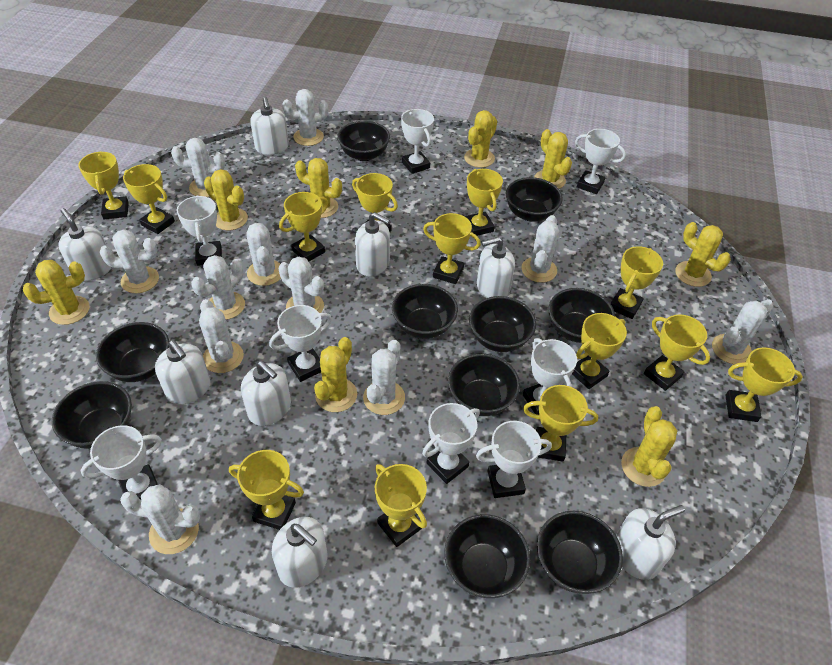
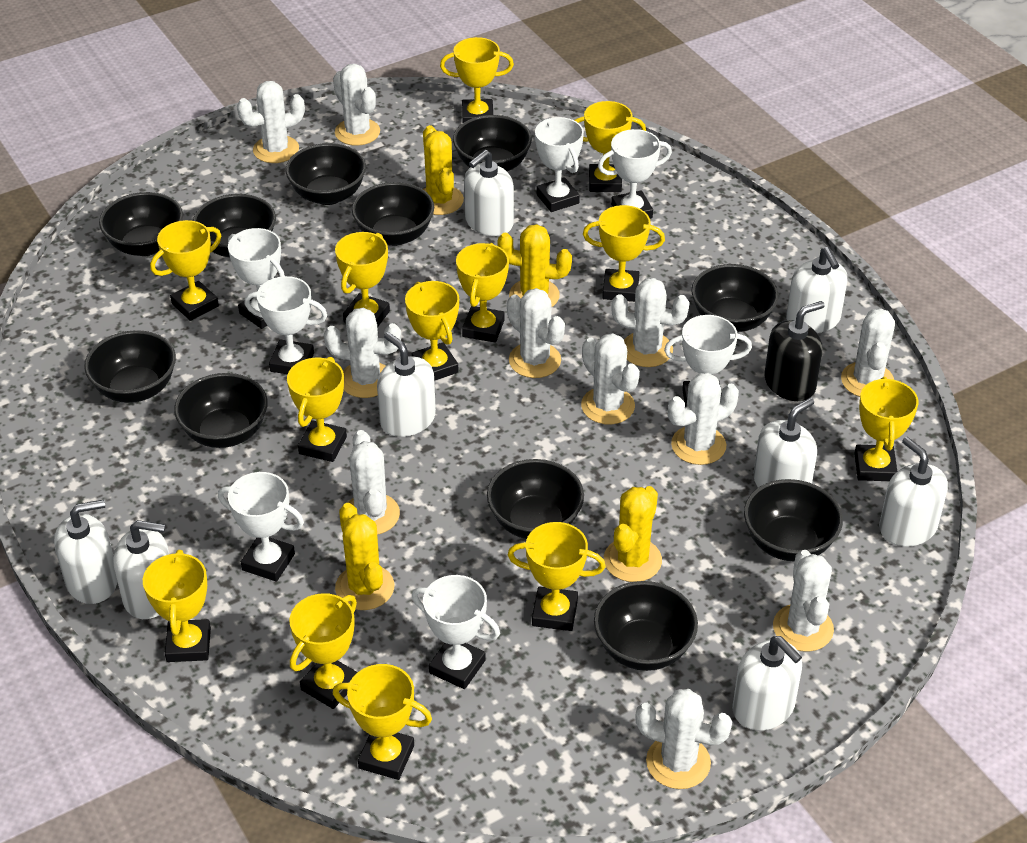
black bowl: [52,381,132,449] [96,322,169,382] [337,121,390,161] [392,284,458,339] [444,514,530,598] [448,354,520,416] [469,296,536,352] [506,177,563,221] [537,511,623,594] [549,288,615,343] = 10 -> [84,330,176,403] [99,192,183,256] [174,373,268,448] [193,194,276,257] [286,143,366,205] [352,182,434,246] [453,115,532,171] [487,459,584,539] [594,581,698,671] [691,264,779,332] [744,479,843,562] = 11
black soap dispenser: none = 0 -> [765,301,825,401] = 1
white trophy: [80,425,162,500] [177,195,222,266] [269,305,332,382] [401,109,434,174] [422,403,480,484] [476,421,552,498] [523,338,577,415] [575,129,626,194] = 8 -> [218,472,304,582] [228,228,285,329] [244,276,327,374] [412,575,500,689] [535,117,584,212] [598,129,672,218] [664,315,752,407] = 7
yellow cactus: [23,260,90,325] [204,169,248,230] [295,158,342,218] [314,337,357,412] [464,110,497,168] [534,129,572,189] [621,406,677,487] [675,222,731,287] = 8 -> [335,503,395,610] [423,125,464,215] [498,224,572,307] [604,486,662,582] = 4

